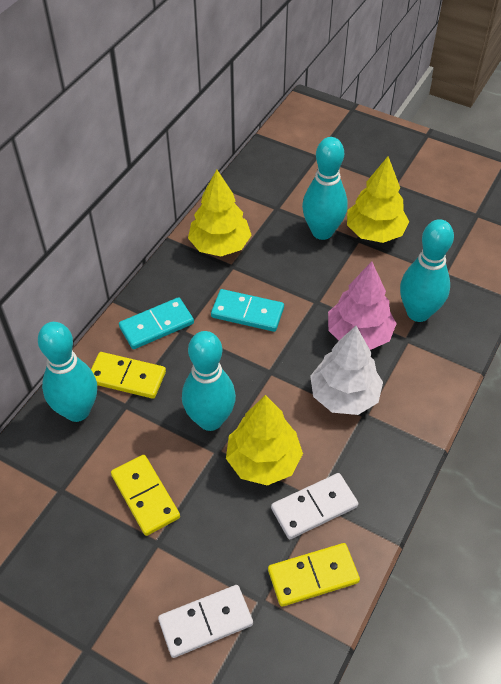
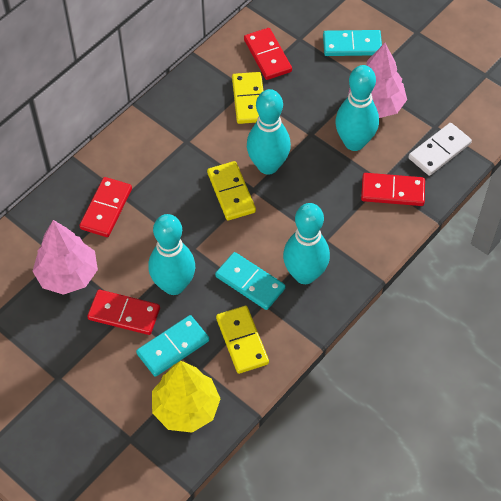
pink tree: [328,262,397,350] = 1 -> [32,220,98,295] [348,43,407,118] = 2
red domino: none = 0 -> [80,177,132,237] [87,290,160,335] [244,28,292,80] [361,173,425,206] = 4
turquoise domino: [119,297,194,349] [211,289,284,332] = 2 -> [136,315,209,377] [215,252,286,310] [323,30,382,56] = 3
white domino: [158,585,253,658] [271,473,359,539] = 2 -> [408,123,472,176] = 1
white tree: [310,326,383,415] = 1 -> none = 0
yellow tree: [188,170,252,256] [226,395,303,486] [347,156,409,243] = 3 -> [152,361,221,433] = 1

